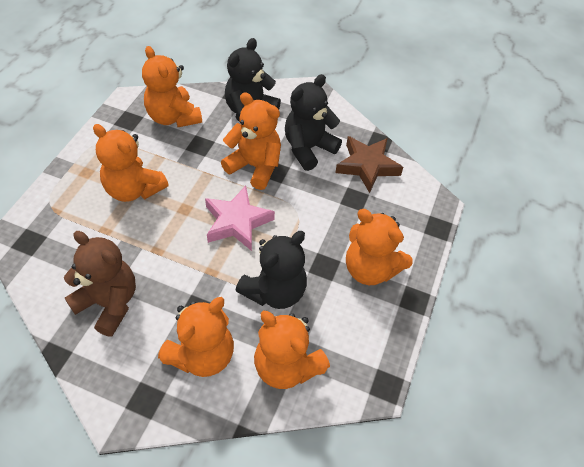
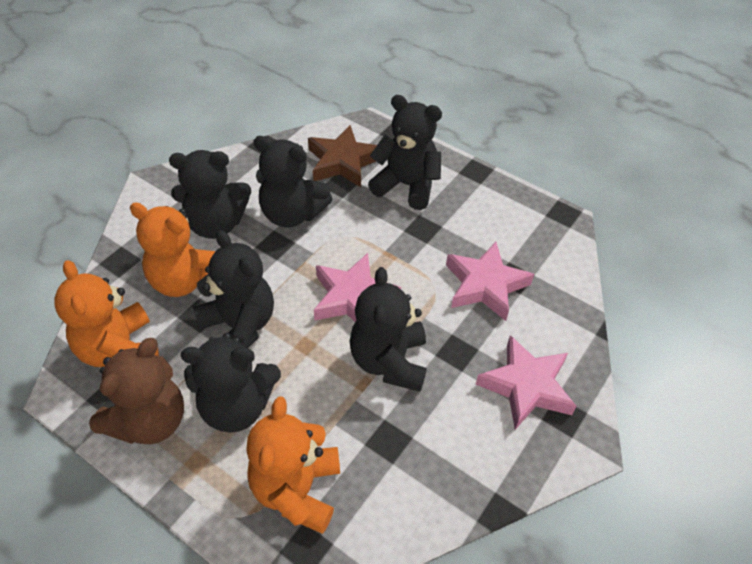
black teddy bear: [225,38,281,122] [235,231,307,309] [285,74,342,171] = 3 -> [169,150,251,239] [181,333,281,433] [193,230,274,348] [254,136,332,228] [350,267,427,392] [368,95,442,210] = 6
orange teddy bear: [93,124,169,202] [142,46,202,127] [158,297,234,377] [221,92,281,190] [254,311,330,389] [346,209,413,285] = 6 -> [54,260,159,367] [130,202,216,297] [246,396,340,534] = 3
pink star: [205,186,275,251] = 1 -> [314,253,401,322] [446,242,534,321] [476,335,576,430] = 3

